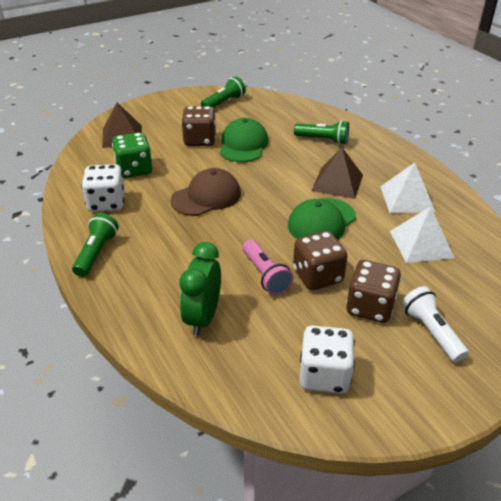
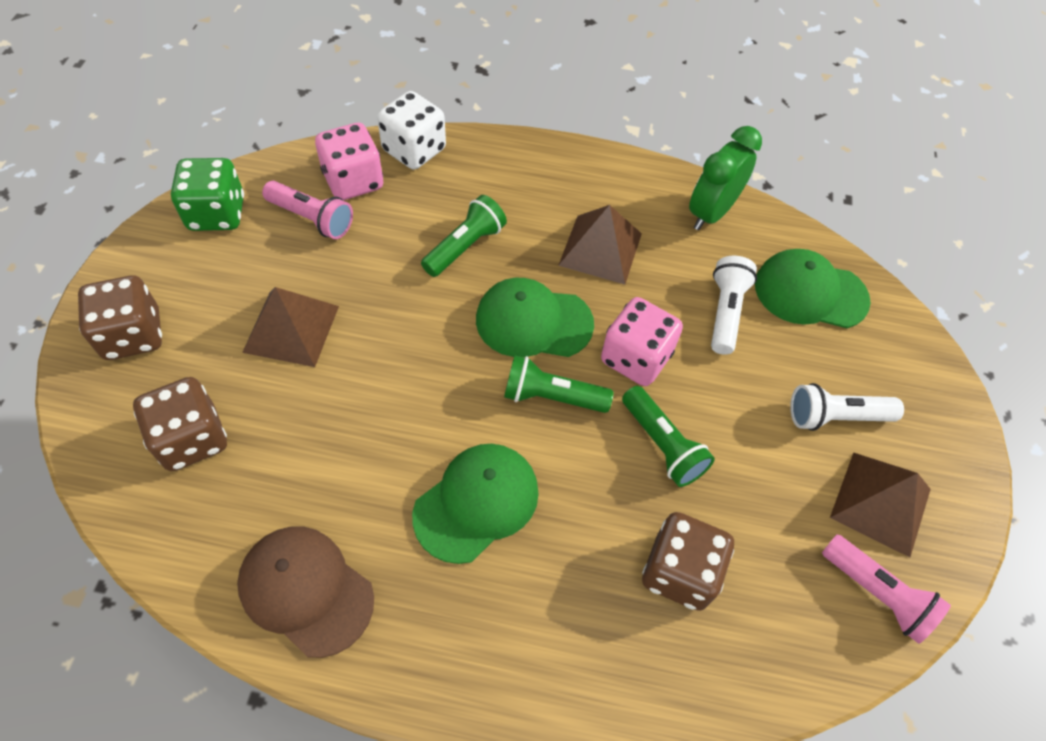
brown pyramid: [102,103,142,148] [312,147,363,199] = 2 -> [242,287,339,367] [558,205,642,284] [830,452,931,557] = 3
green cap: [220,118,268,162] [288,198,356,240] = 2 -> [412,444,539,564] [476,278,594,357] [755,249,871,328] = 3
pink dice: none = 0 -> [315,123,383,200] [601,297,683,386] = 2
pink flashlight: [242,240,294,296] = 1 -> [262,181,353,239] [822,534,951,644] = 2
white dice: [82,164,125,212] [300,326,355,394] = 2 -> [377,91,446,169] = 1
white flashlight: [402,286,469,363] = 1 -> [711,256,757,355] [790,383,904,431] = 2
white pyramid: [380,163,435,213] [390,207,455,263] = 2 -> none = 0

